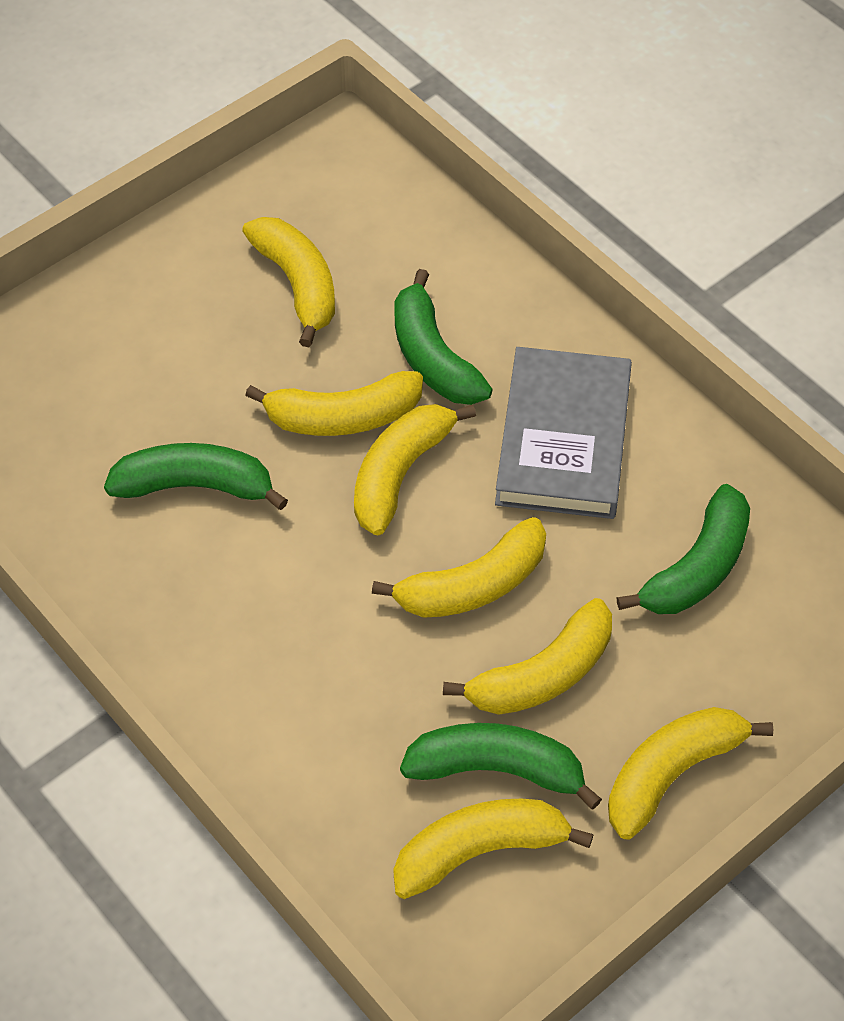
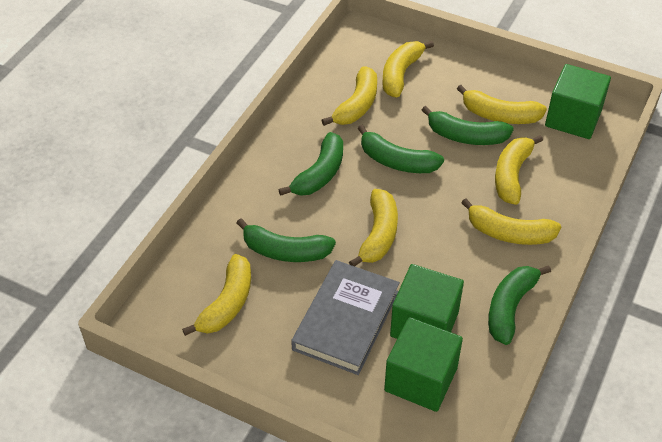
green banana: [104,443,288,510] [394,269,493,405] [400,723,602,809] [616,484,750,614] = 4 -> [237,218,336,262] [278,132,343,196] [358,125,444,173] [422,106,514,145] [488,265,551,345] = 5
green cube: none = 0 -> [384,317,463,412] [390,264,464,339] [545,64,611,139] = 3

